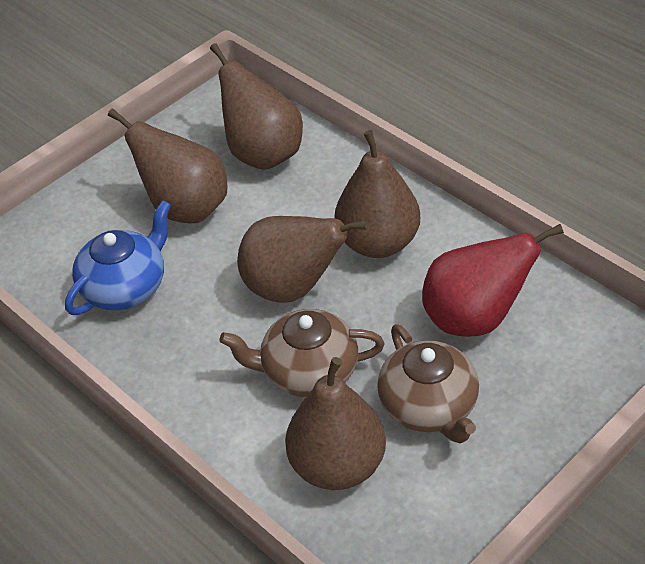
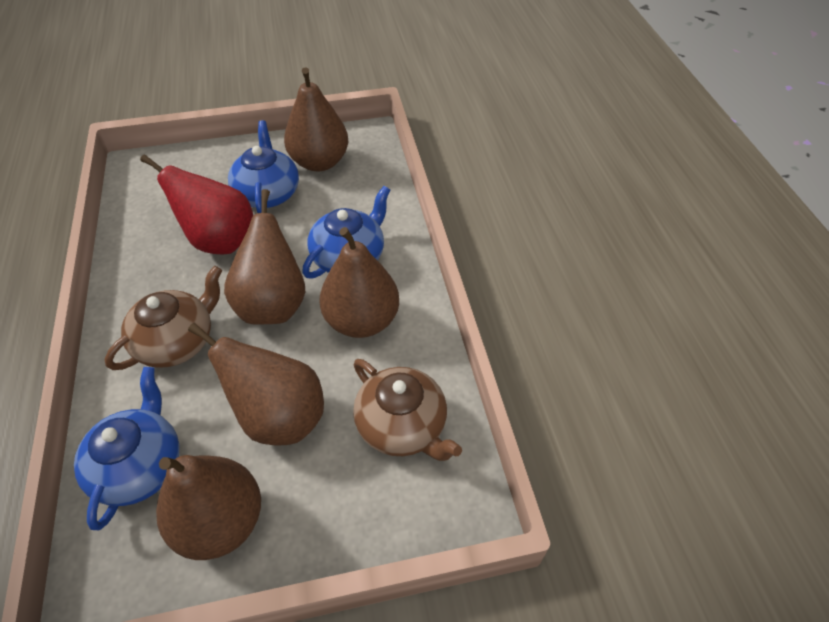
blue teapot: [65,200,171,315] = 1 -> [74,367,179,530] [228,120,299,213] [302,186,390,278] = 3

